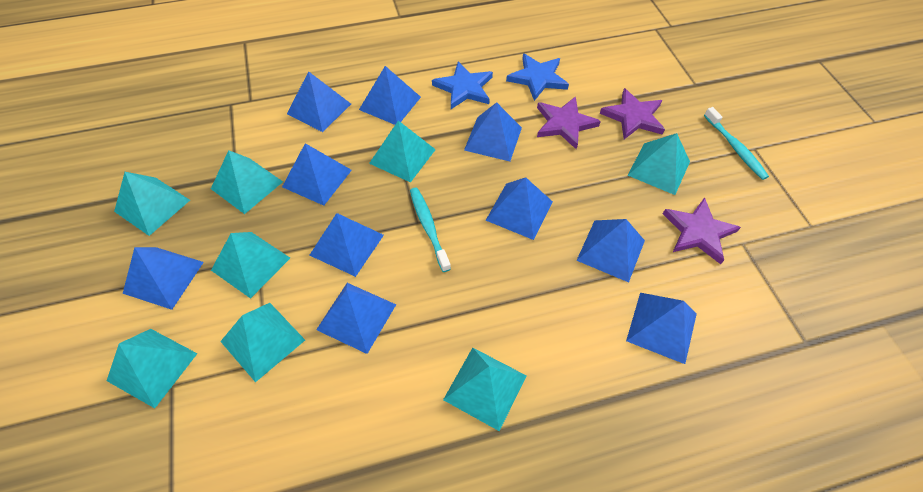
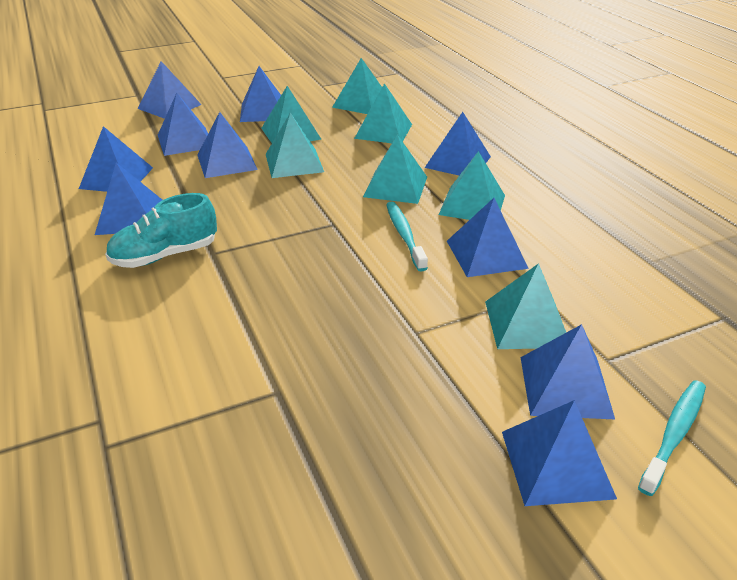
blue star: [432,61,493,109] [506,53,569,101] = 2 -> none = 0
purple star: [537,96,601,149] [600,88,665,139] [663,197,741,264] = 3 -> none = 0
turquoise pyramid: [107,329,198,408] [114,172,190,236] [211,150,283,214] [211,232,290,299] [220,303,305,382] [369,120,436,183] [443,348,526,431] [628,133,690,195] = 8 -> [261,86,321,143] [266,112,324,178] [332,58,382,114] [354,83,412,143] [363,134,427,204] [439,151,505,220] [485,263,566,349] = 7
turquoise shoe: none = 0 -> [105,193,217,268] = 1

